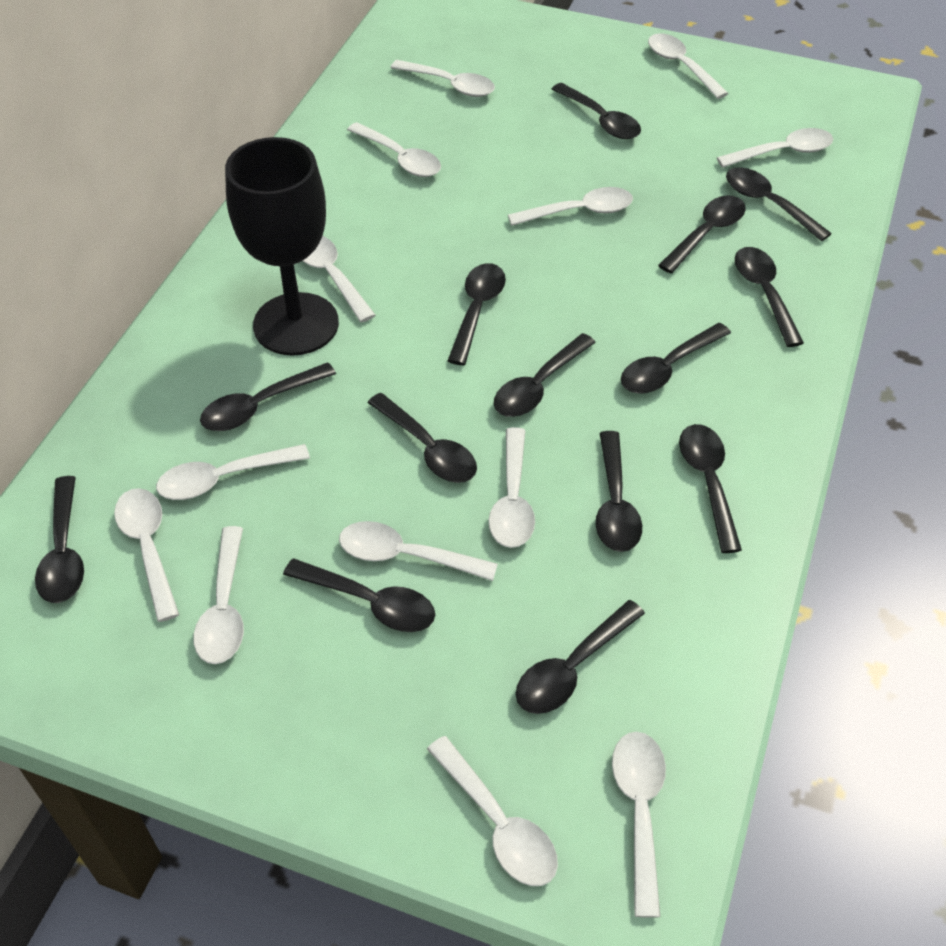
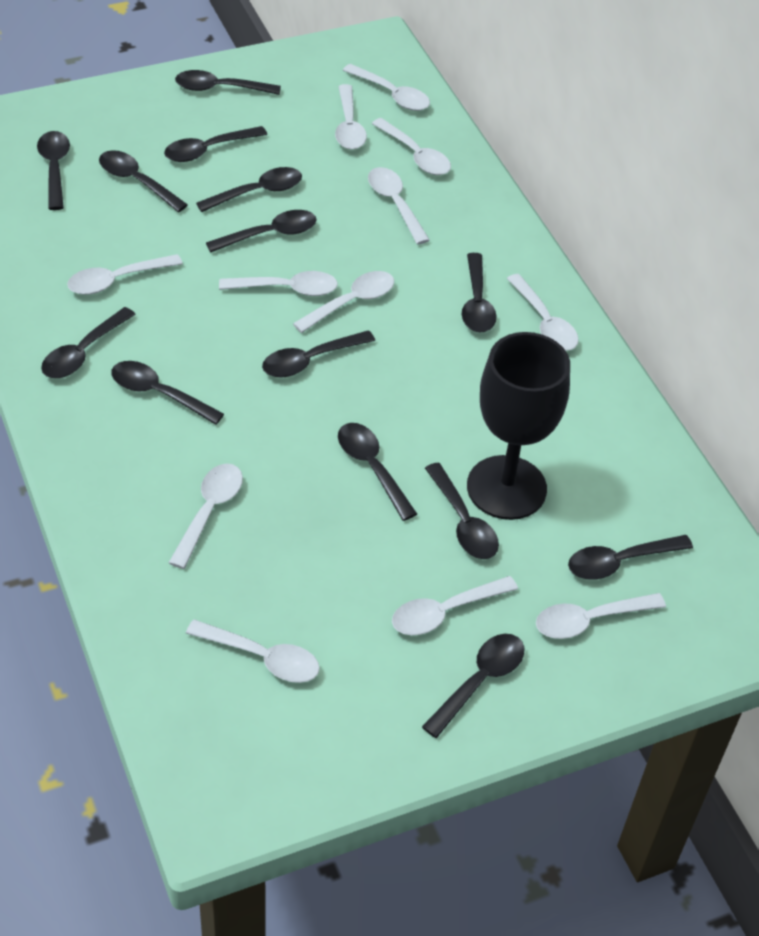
white spoon: [114,488,179,622] [156,444,310,500] [193,526,244,664] [303,236,376,323] [339,521,498,581] [347,122,441,177] [390,60,495,97] [427,736,558,886] [489,427,535,548] [508,187,633,226] [612,732,666,918] [648,33,729,99] [717,128,833,168] = 13 -> [67,254,183,295] [169,464,243,569] [186,619,320,683] [219,271,338,296] [293,271,394,333] [335,84,367,150] [343,64,430,111] [368,167,430,245] [372,118,451,175] [392,576,518,635] [507,274,579,351] [536,593,666,639] = 12

